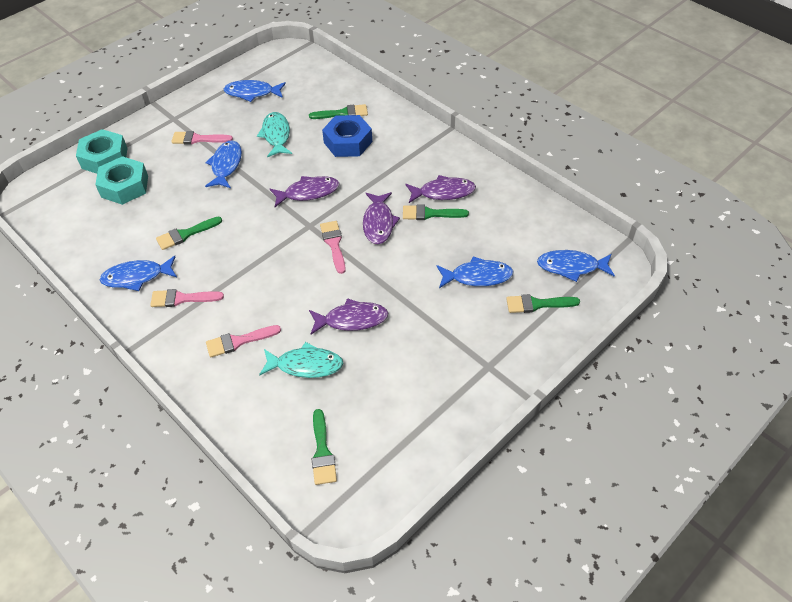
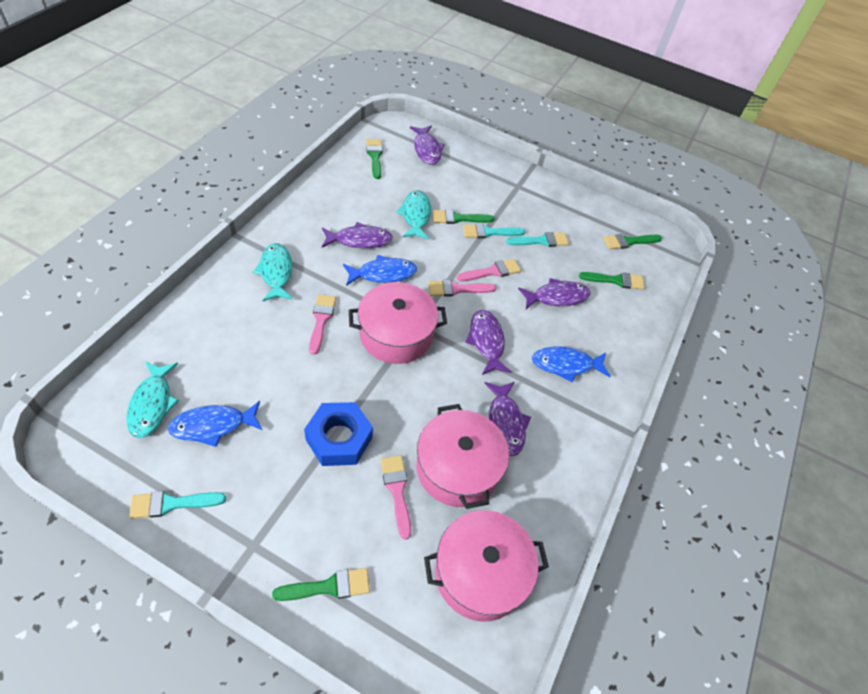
blue fish: [99,256,177,291] [205,140,242,188] [224,80,286,102] [437,256,514,288] [537,250,615,282] = 5 -> [168,401,262,447] [343,255,417,286] [532,347,611,383] = 3
pink pot: none = 0 -> [349,282,447,364] [416,404,509,509] [424,510,549,622] = 3
purple fish: [270,176,340,207] [309,298,388,334] [363,192,400,244] [406,175,476,203] = 4 -> [322,222,393,248] [410,126,445,165] [465,310,511,375] [485,382,531,456] [518,278,591,309] = 5
turquoise brush: none = 0 -> [129,491,226,519] [463,224,525,239] [506,232,569,247] = 3
turquoise fish: [257,112,292,157] [259,342,344,378] = 2 -> [127,362,179,438] [253,243,293,301] [396,190,431,240] = 3
turquoise nut: [76,129,128,174] [95,156,148,205] = 2 -> none = 0

